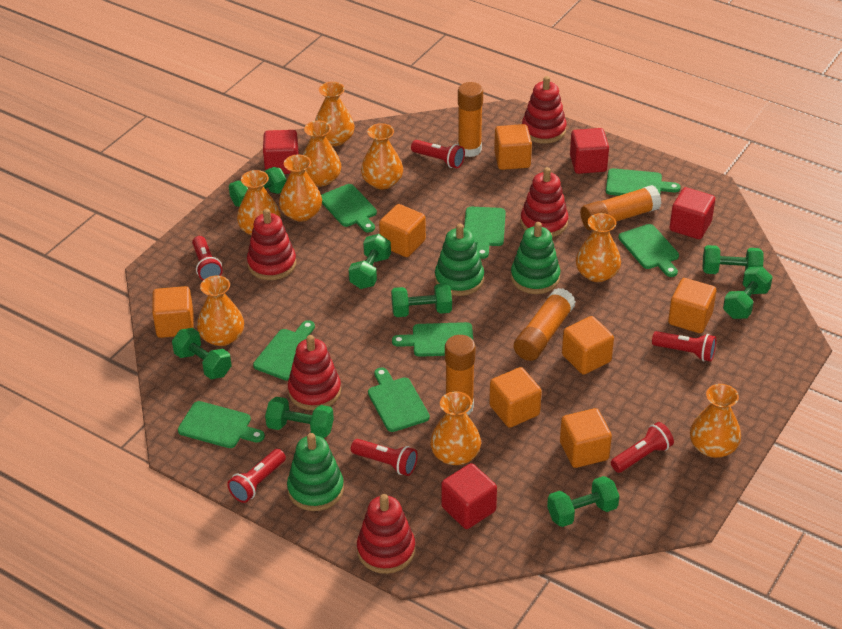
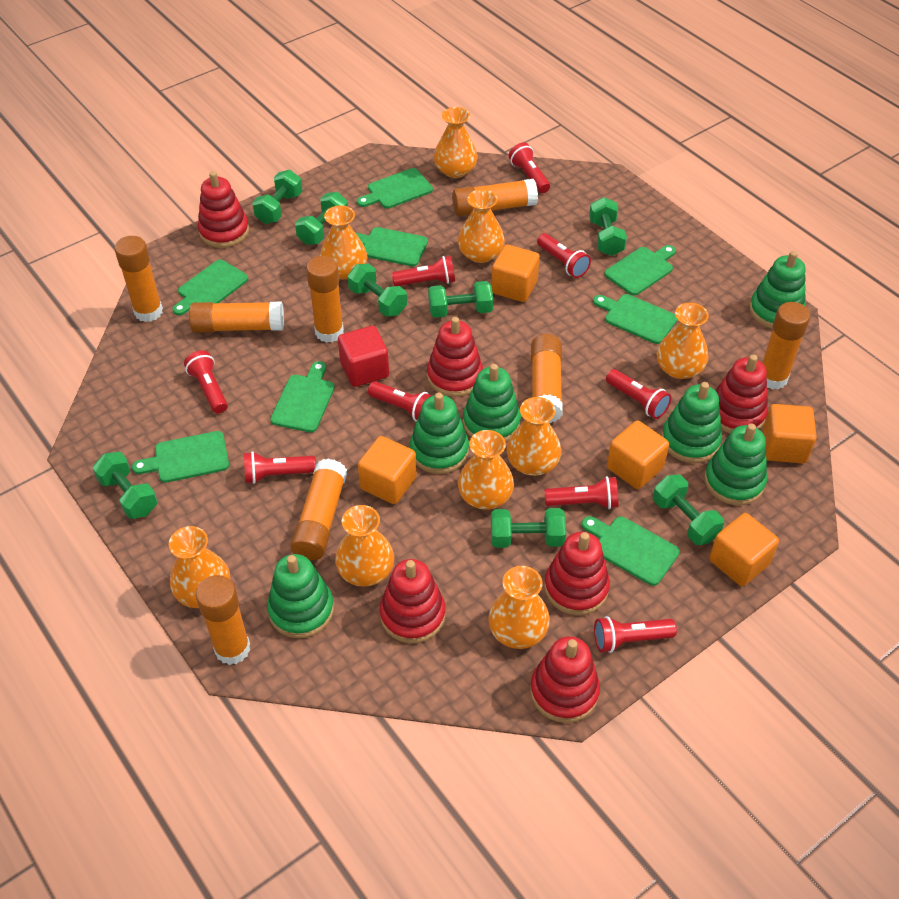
green stacking toy: [287,433,344,511] [435,224,484,296] [511,222,560,294] = 3 -> [267,554,334,638] [410,392,469,474] [463,364,521,442] [662,382,722,463] [704,423,767,505] [749,251,806,329] = 6
orange cube: [152,286,194,338] [379,204,426,257] [489,367,542,428] [494,124,532,170] [560,408,612,468] [562,316,614,375] [668,278,716,333] = 7 -> [358,436,417,504] [491,244,540,302] [607,420,669,489] [709,513,779,586] [762,404,817,463] = 5
orange glue stick: [445,335,475,415] [458,82,483,157] [514,288,576,361] [580,185,661,230] = 4 -> [115,236,163,322] [189,302,284,333] [196,575,250,665] [290,458,347,560] [306,256,344,343] [452,179,538,216] [531,334,563,423] [762,302,810,390] = 8
red cube: [263,130,299,174] [441,463,497,529] [570,128,609,174] [670,187,715,239] = 4 -> [338,326,389,387] = 1
red flashlight: [192,236,223,280] [227,449,286,503] [351,439,418,476] [411,140,465,168] [611,422,674,473] [652,331,716,362] = 6 -> [184,350,228,413] [244,451,316,484] [368,381,432,421] [392,256,455,286] [509,143,550,193] [537,233,591,278] [544,476,618,509] [594,616,677,653] [606,369,671,419] = 9
red stacking toy: [247,209,296,280] [288,335,341,410] [357,494,415,574] [521,167,568,237] [522,76,566,144] = 5 -> [198,171,249,248] [380,559,446,643] [427,317,483,397] [530,636,600,723] [544,532,610,615] [715,354,768,433] = 6

